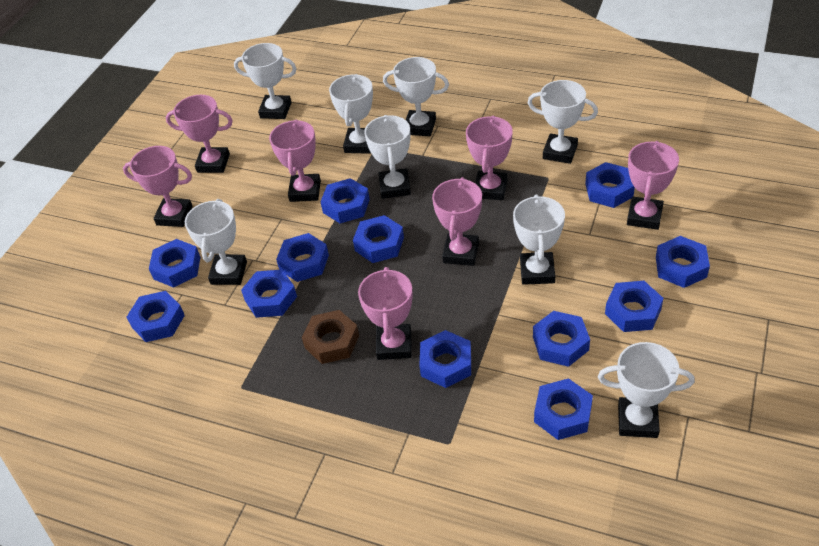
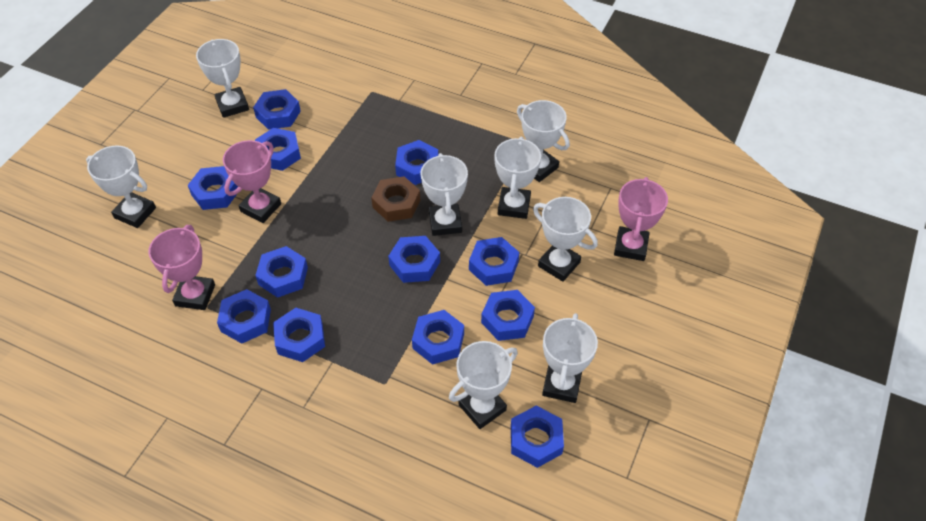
pink trophy: [123,146,193,227] [166,95,233,173] [269,120,321,202] [358,267,413,360] [432,177,482,266] [466,116,513,200] [627,141,679,230] = 7 -> [148,225,215,310] [223,140,281,223] [614,177,668,261] = 3

